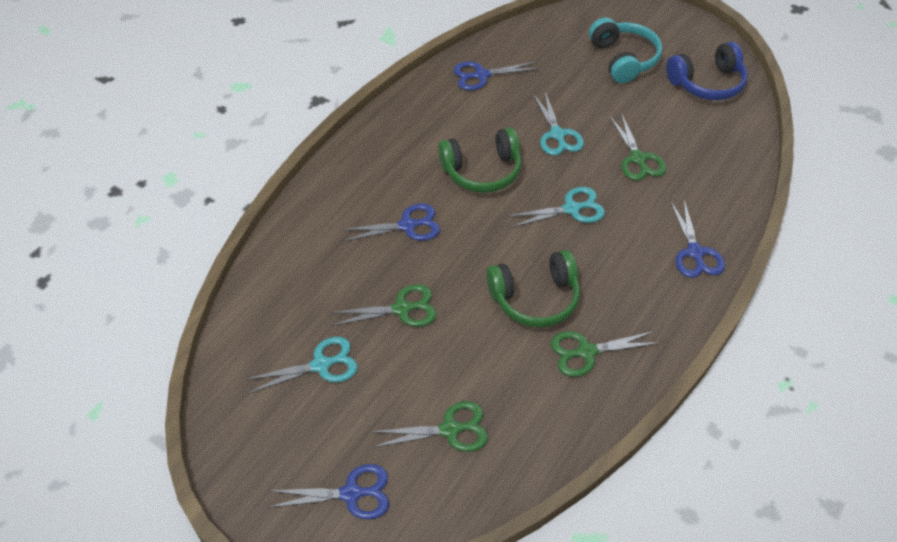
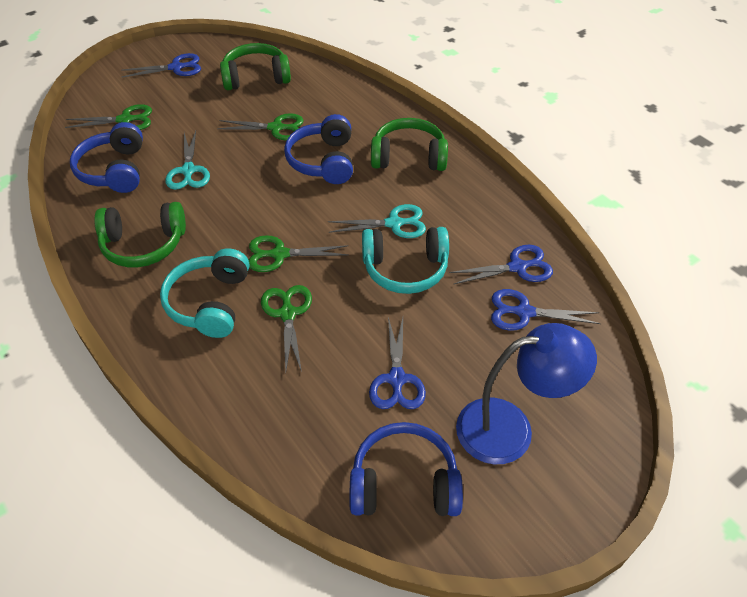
blue headphones: [666,42,748,100] = 1 -> [70,122,143,193] [284,114,353,184] [350,422,463,516] = 3
blue lamp: none = 0 -> [456,323,597,464] = 1
green headphones: [438,128,522,193] [486,250,580,327] = 2 -> [94,202,186,267] [220,43,291,90] [371,118,448,171] = 3
turquoise headphones: [589,17,662,83] = 1 -> [160,248,249,338] [362,227,449,294] = 2
turquoise scissors: [245,337,358,393] [507,187,605,228] [533,92,584,156] = 3 -> [165,131,210,190] [328,204,426,238] = 2

